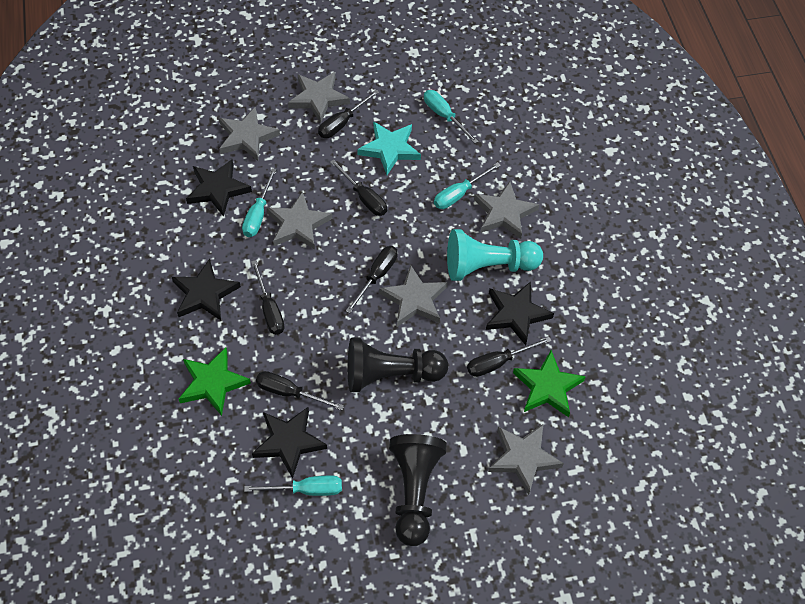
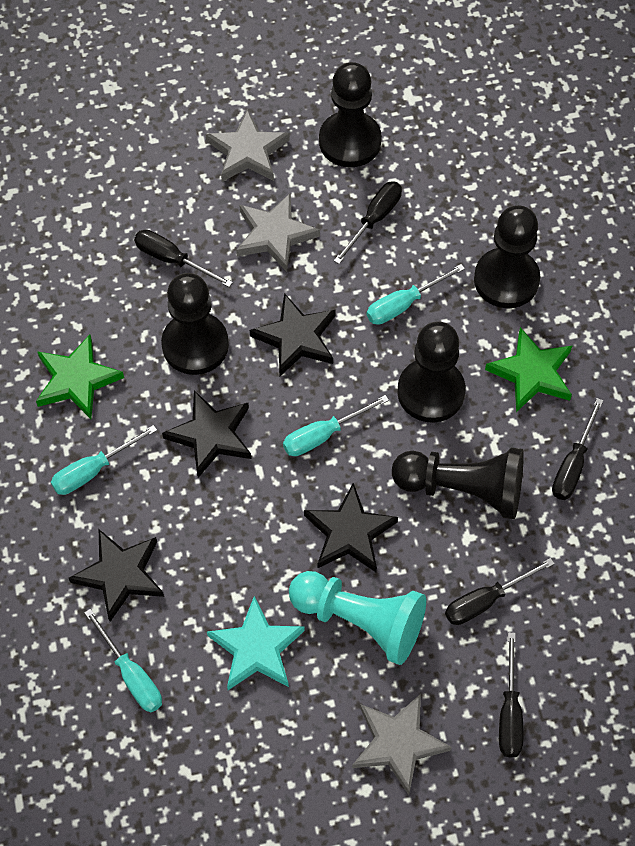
black pawn: [348,337,448,392] [389,434,447,546] = 2 -> [161,273,229,375] [319,62,382,167] [392,448,524,519] [397,321,466,423] [474,205,540,308] = 5
black screwdriver: [251,260,284,335] [256,371,344,410] [318,90,379,138] [330,159,387,216] [346,246,398,313] [467,337,551,377] = 6 -> [134,229,233,287] [334,181,402,264] [445,558,554,625] [499,632,523,757] [552,398,603,500] = 5
grey star: [219,107,280,161] [267,191,332,250] [288,72,350,123] [379,265,448,327] [474,181,539,239] [488,424,564,495] = 6 -> [206,109,290,182] [236,193,320,272] [352,694,452,795] = 3

